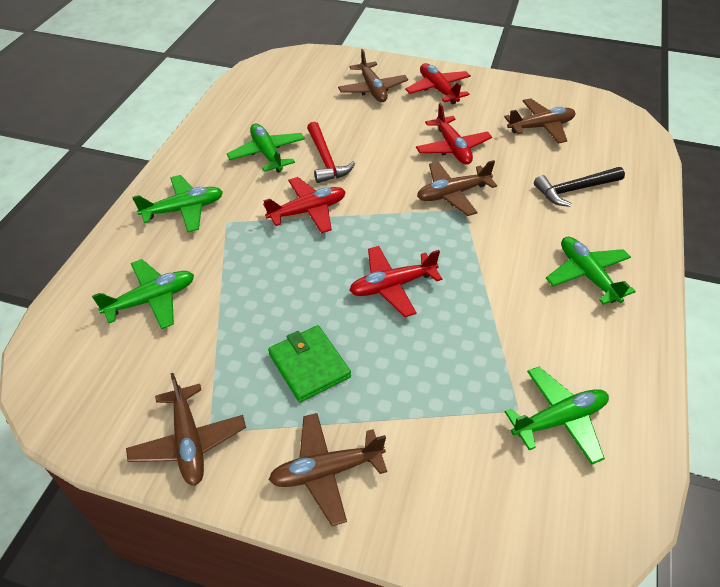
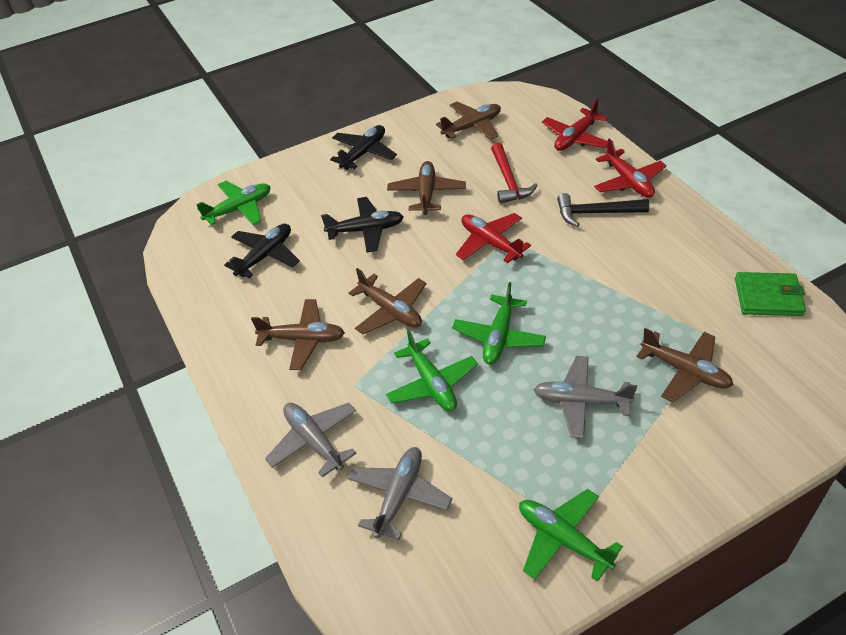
black plane: none = 0 -> [224,224,300,278] [321,197,404,253] [330,125,397,170] = 3
green plane: [92,259,194,329] [132,175,223,232] [227,124,305,173] [505,367,609,465] [546,237,636,305] = 5 -> [196,181,271,225] [386,330,478,411] [452,282,546,365] [519,489,623,582] = 4
grey plane: none = 0 -> [265,403,357,478] [348,447,452,540] [533,356,637,439] = 3
red plane: [263,177,346,233] [349,246,442,317] [405,63,471,105] [416,103,492,165] = 4 -> [456,213,531,263] [542,98,608,151] [594,138,666,198] = 3

